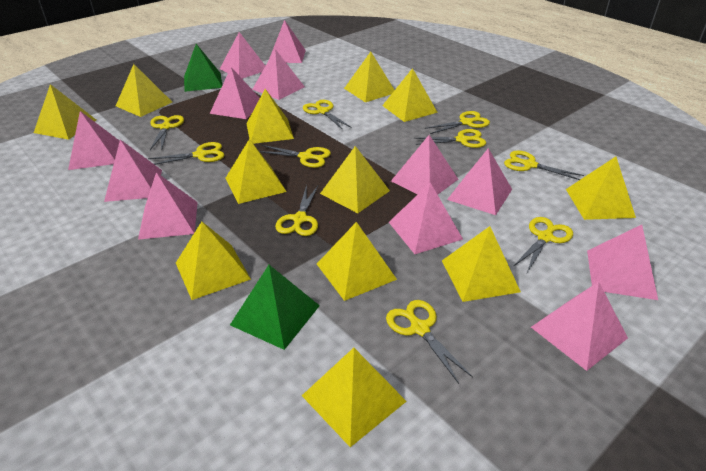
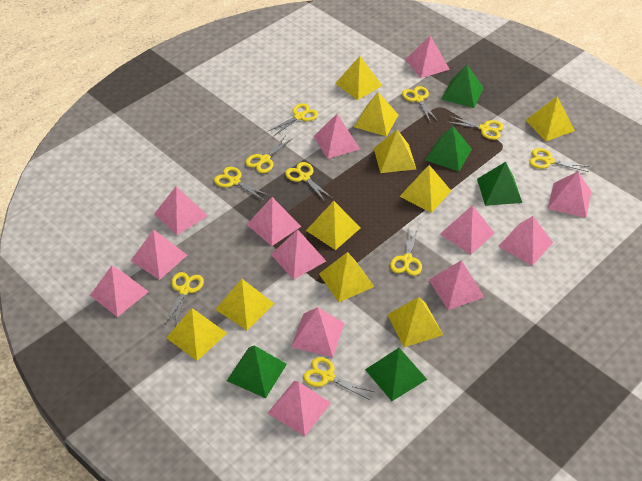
green pyramid: [184,44,222,92] [230,265,320,350] = 2 -> [227,345,287,398] [365,348,427,401] [425,126,472,172] [441,65,484,108] [477,162,522,206] = 5
pink pyramid: [68,111,120,170] [104,140,162,202] [138,172,198,240] [210,67,260,119] [220,32,265,79] [252,49,305,100] [269,20,306,63] [389,183,463,254] [391,135,458,195] [447,148,512,215] [531,282,628,371] [587,225,658,300] = 12 -> [90,266,149,317] [131,229,188,280] [154,186,208,235] [247,197,301,246] [268,381,331,436] [271,229,326,280] [291,307,344,357] [313,114,360,159] [405,35,450,78] [429,260,484,310] [440,205,495,255] [498,216,553,266] [548,171,591,218] = 13
yellow pyramid: [34,84,96,140] [116,64,172,117] [176,222,251,300] [225,139,287,204] [246,89,294,144] [302,348,407,447] [317,222,397,301] [320,146,390,213] [344,52,394,102] [382,68,438,122] [442,226,521,302] [566,156,636,220] = 12 -> [167,308,227,361] [215,279,274,330] [306,201,360,250] [319,252,375,302] [335,56,382,100] [354,92,398,136] [374,130,416,173] [387,297,443,347] [399,165,451,213] [526,97,575,141] = 10

